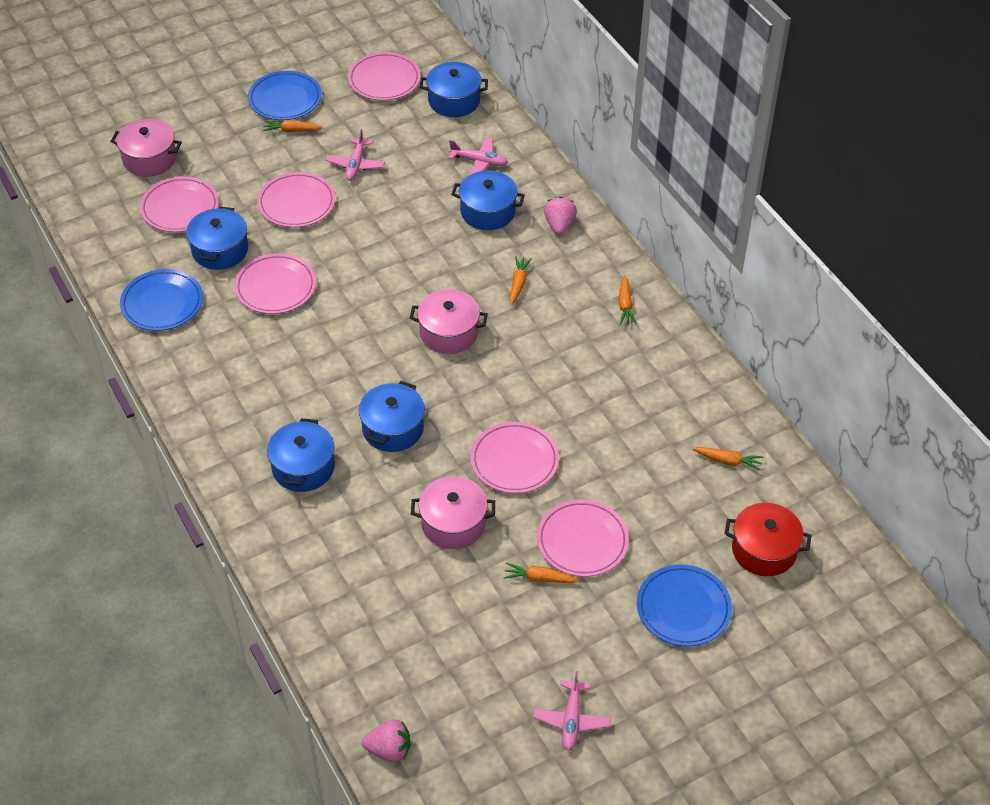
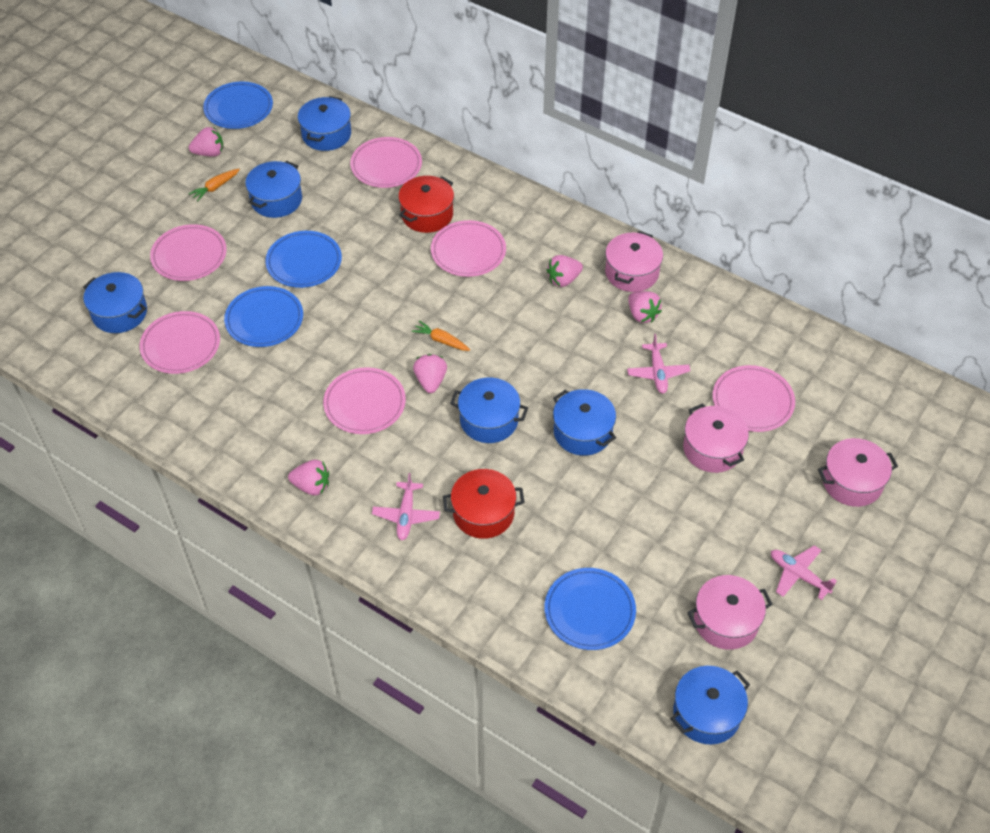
blue plate: [120,269,203,331] [248,71,322,120] [637,564,732,647] = 3 -> [203,82,273,129] [224,286,303,347] [265,231,342,288] [545,568,636,650] = 4
blue pot: [186,206,248,270] [267,418,335,492] [359,381,425,452] [420,62,488,117] [451,170,525,230] = 5 -> [83,272,147,333] [245,161,302,218] [298,96,351,151] [450,378,528,443] [553,389,616,456] [671,666,750,744] = 6
orange carrot: [263,120,323,132] [503,563,579,583] [510,256,532,305] [618,275,637,325] [692,447,764,471] = 5 -> [189,169,240,201] [411,320,470,351] = 2
pink pot: [110,119,182,177] [410,289,488,354] [411,476,495,549] = 3 -> [605,231,663,292] [683,403,749,473] [687,575,773,650] [818,438,898,507] = 4
pink strawberry: [362,719,410,762] [544,197,577,235] = 2 -> [189,127,223,157] [288,460,329,496] [413,354,447,393] [547,255,583,287] [628,291,662,323] = 5
red pot: [724,503,812,576] = 1 -> [398,176,454,233] [443,469,525,539] = 2

